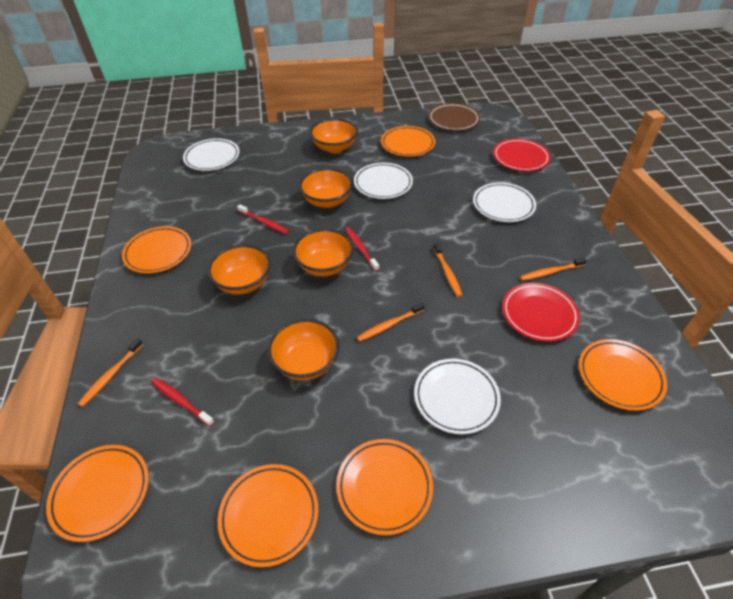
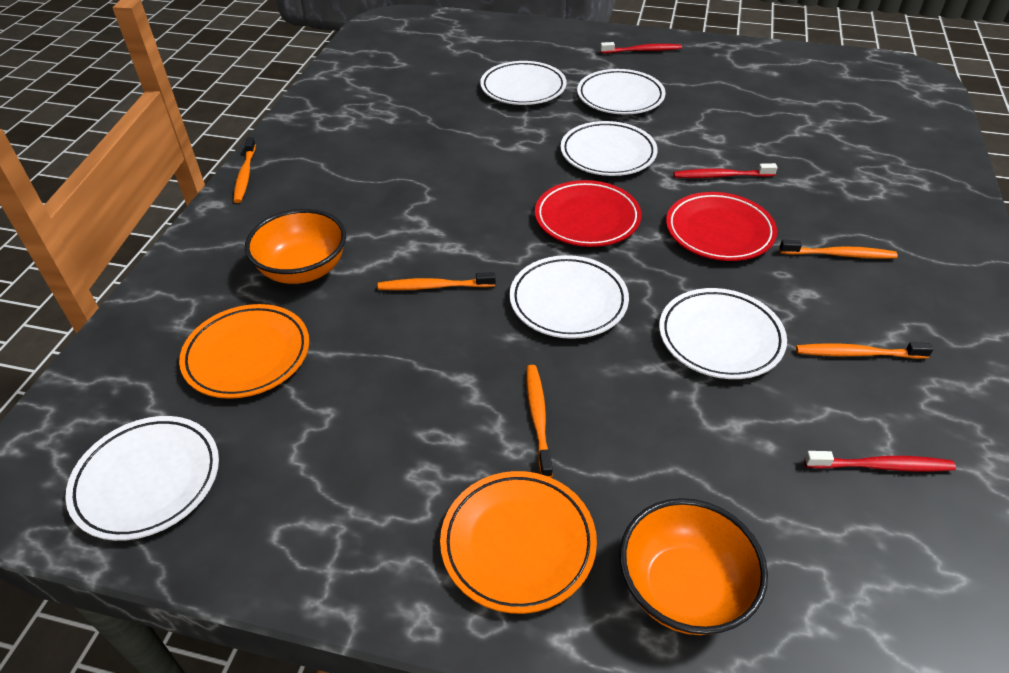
brown plate: [428,103,480,131] = 1 -> none = 0
orange bowl: [208,245,271,295] [268,319,340,380] [293,229,354,276] [299,168,353,208] [310,118,358,153] = 5 -> [245,209,346,284] [620,498,768,635] = 2
orange plate: [46,445,149,542] [122,226,191,273] [218,464,318,567] [336,439,433,535] [381,126,435,157] [579,339,667,411] = 6 -> [179,304,309,399] [440,471,597,614] = 2
orange toothbrush: [78,338,143,407] [357,302,425,342] [433,242,462,297] [520,257,587,281] = 4 -> [233,137,256,203] [378,272,496,290] [526,365,553,478] [780,240,898,259] [796,342,933,359] = 5
white plate: [183,138,239,171] [354,163,413,199] [414,359,501,434] [473,182,536,222] = 4 -> [65,416,219,541] [480,61,567,105] [510,255,629,339] [561,121,658,176] [577,69,666,115] [659,288,787,379] = 6

